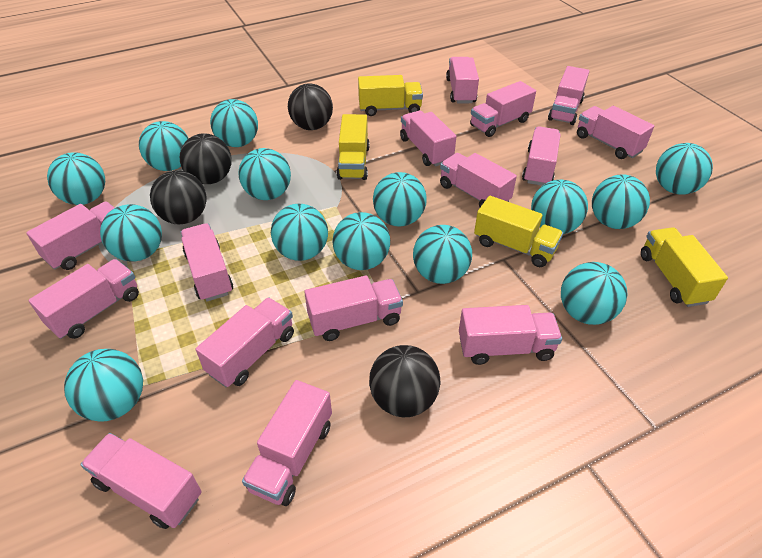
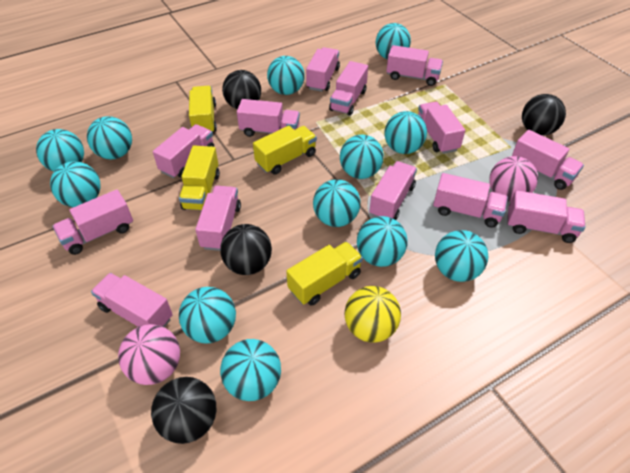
pink ball: none = 0 -> [118,324,180,385] [489,156,538,202] = 2
pink truck: [26,202,115,270] [28,259,139,339] [80,433,202,529] [181,223,233,302] [196,297,294,387] [242,380,332,506] [304,275,403,341] [400,111,456,167] [440,153,517,207] [446,57,479,104] [459,305,562,365] [470,81,536,137] [522,127,561,186] [548,66,589,125] [577,106,654,159] = 15 -> [52,189,133,255] [91,273,173,327] [153,124,214,178] [195,186,241,251] [237,99,300,137] [306,47,340,92] [329,61,368,116] [369,161,417,220] [386,45,443,86] [418,102,465,154] [433,173,508,227] [507,190,585,243] [512,130,584,190] = 13
turquoise ball: [47,152,105,205] [64,349,143,422] [100,204,162,262] [139,121,189,171] [210,99,258,147] [239,148,291,200] [271,204,328,261] [332,212,390,270] [373,172,427,227] [413,225,472,284] [531,180,588,234] [561,262,627,325] [592,174,650,229] [656,143,713,195] = 14 -> [36,129,84,172] [50,161,100,207] [87,116,132,160] [179,287,236,344] [220,339,281,401] [267,56,305,95] [313,179,360,227] [340,135,384,179] [357,216,408,267] [376,23,411,60] [384,111,427,154] [435,230,488,282] = 12
yellow ball: none = 0 -> [345,286,401,343] = 1

